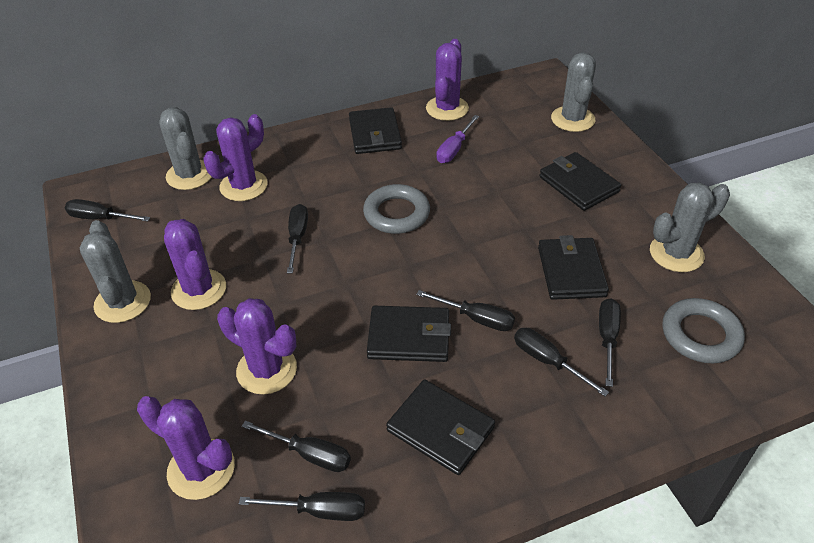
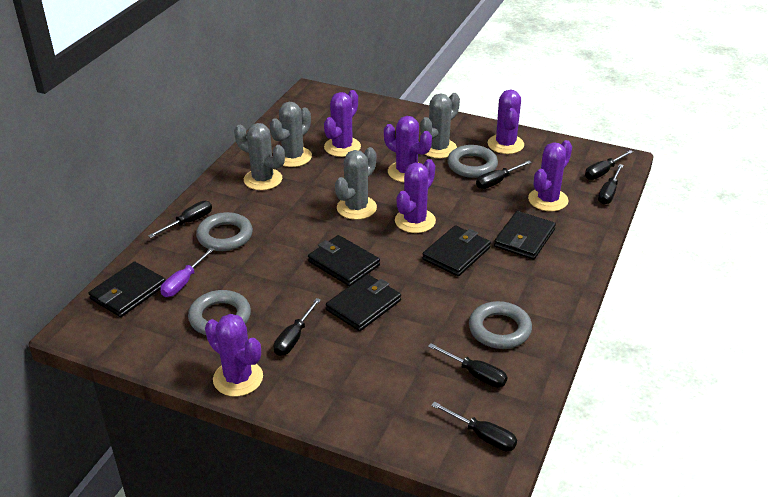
grey ring: [363,184,430,234] [662,298,745,363] = 2 -> [188,290,251,335] [196,212,253,251] [447,145,498,178] [469,301,532,349] = 4
purple cactus: [137,396,235,500] [164,219,226,310] [204,114,268,201] [217,298,297,395] [426,39,469,121] = 5 -> [205,314,263,397] [324,90,361,157] [384,116,432,182] [395,159,436,233] [488,89,524,154] [528,140,572,211] = 6

